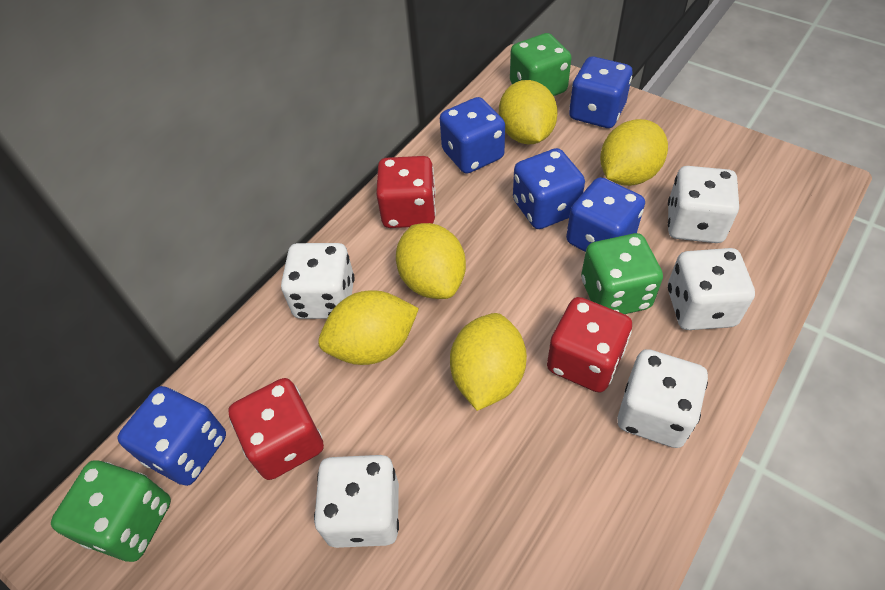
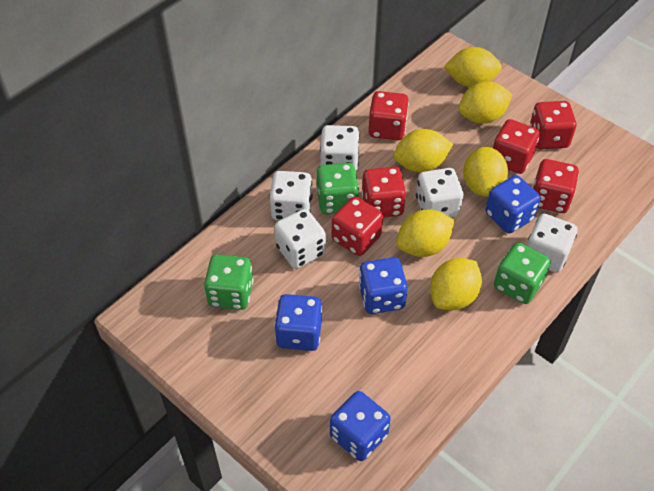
blue dice: [117,386,226,486] [440,97,505,174] [513,148,585,229] [566,177,645,252] [569,56,632,128] = 5 -> [274,294,322,351] [330,391,391,461] [359,257,408,314] [485,175,541,233] = 4
red dice: [228,378,324,480] [376,156,436,228] [547,297,632,393] = 3 -> [332,196,383,256] [362,167,406,218] [369,91,409,140] [493,119,540,174] [530,101,576,149] [533,159,579,213] = 6
yellow lemon: [318,290,419,365] [396,223,466,299] [450,313,527,411] [499,80,558,144] [600,119,668,186] = 5 -> [393,129,453,172] [397,209,454,257] [430,258,482,310] [444,47,502,87] [459,82,513,124] [463,147,508,197] = 6

